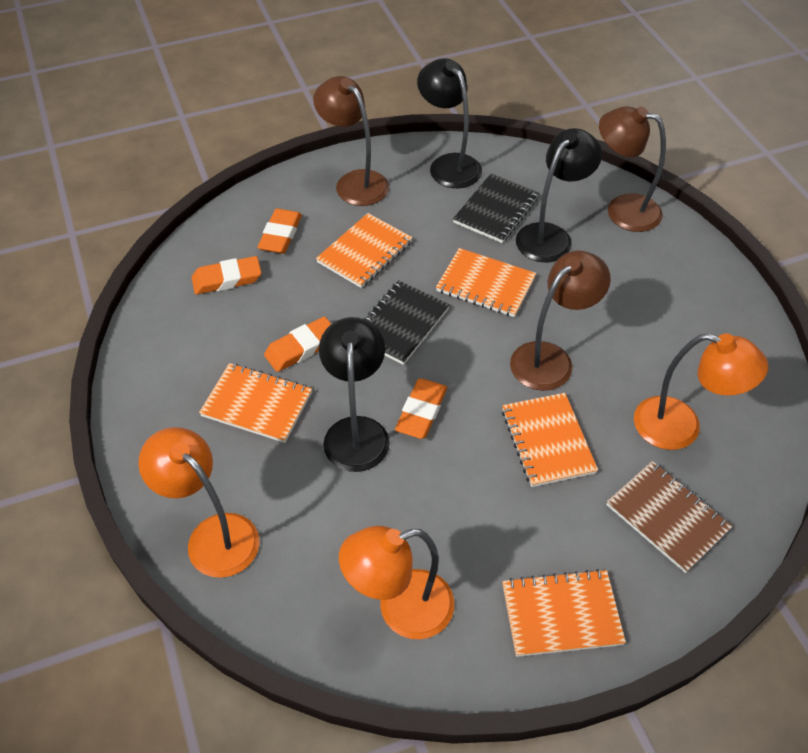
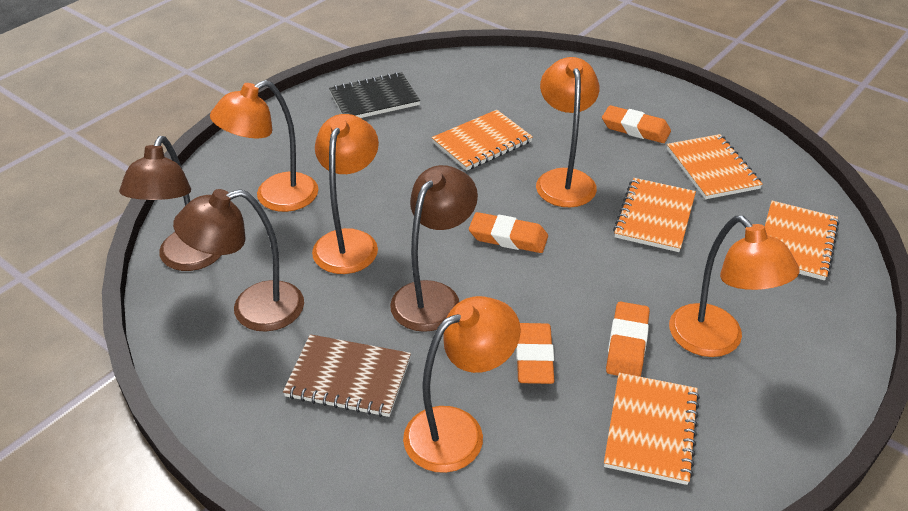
black lamp: [319,317,390,472] [417,58,482,188] [516,128,602,262] = 3 -> none = 0
black notebook: [363,280,450,365] [453,174,539,243] = 2 -> [329,72,420,118] = 1
orange lamp: [138,427,260,578] [339,526,454,639] [634,333,768,450] = 3 -> [210,80,318,212] [312,114,379,274] [403,296,521,473] [536,57,599,207] [669,216,800,357] = 5

